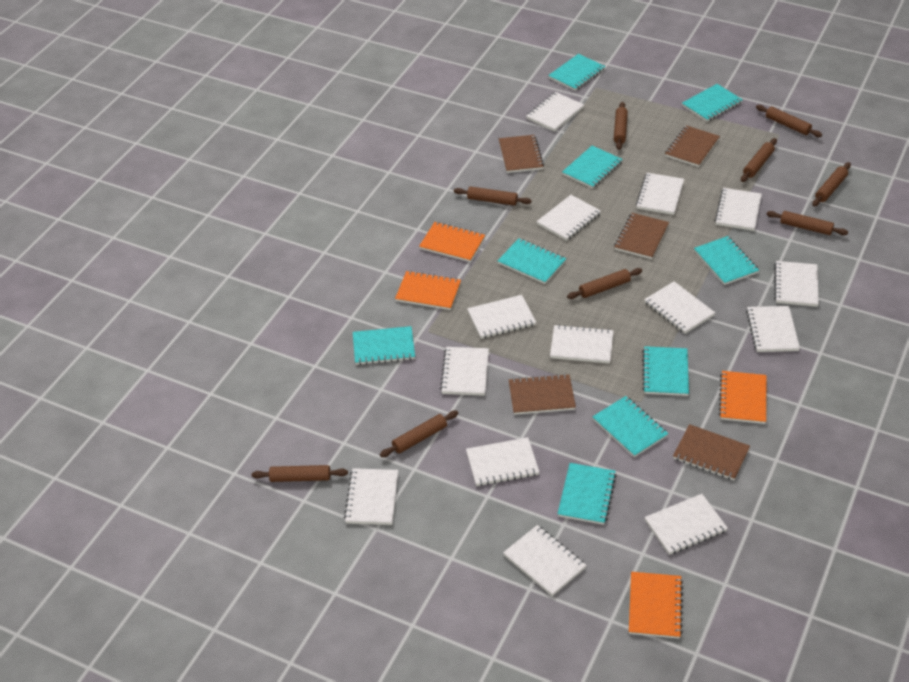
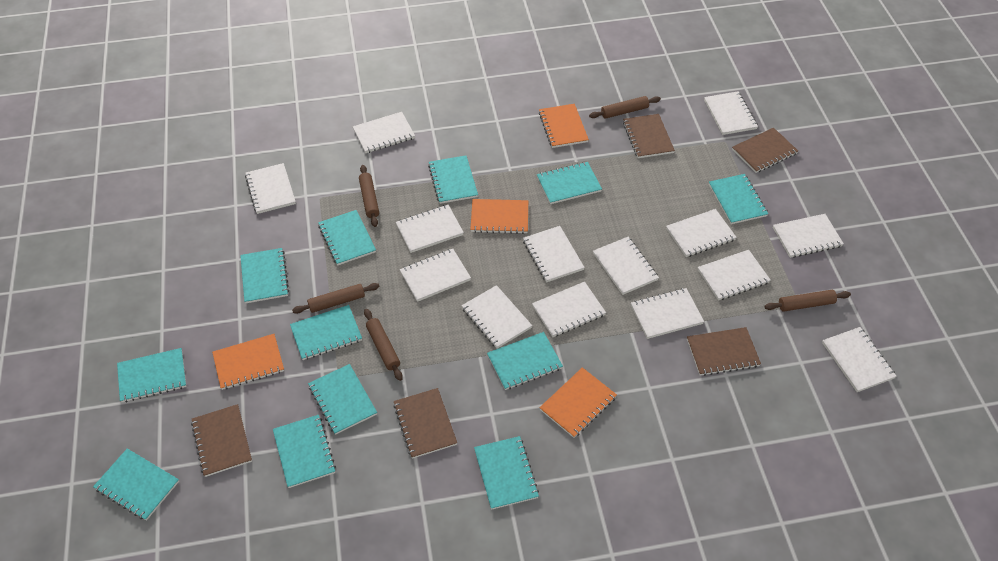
brown rolling pin: [252,465,348,482] [380,410,458,457] [454,186,531,206] [567,268,642,299] [614,102,628,150] [741,138,777,182] [756,105,822,137] [767,211,848,235] [812,162,851,206] = 9 -> [292,283,380,314] [359,165,379,227] [364,309,403,381] [589,96,661,119] [764,290,851,312] = 5
turquoise notebook: [353,326,415,365] [497,238,566,284] [548,54,605,91] [557,463,616,525] [562,146,623,189] [592,396,668,457] [642,346,689,396] [682,84,743,122] [694,236,759,285] = 9 -> [93,448,179,521] [117,348,186,402] [240,248,289,303] [273,415,336,488] [290,305,362,360] [308,364,377,435] [318,210,376,265] [428,155,478,204] [474,436,539,510] [487,332,563,390] [537,162,602,204] [709,174,768,224] = 12

